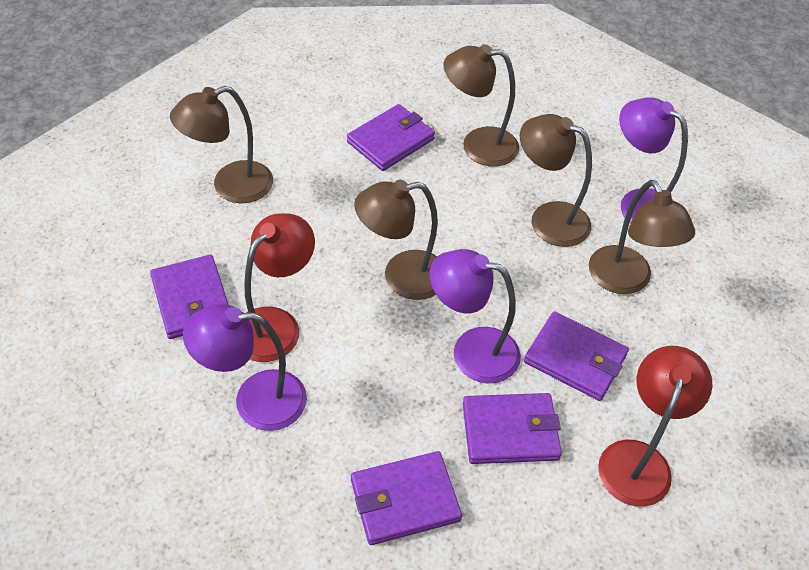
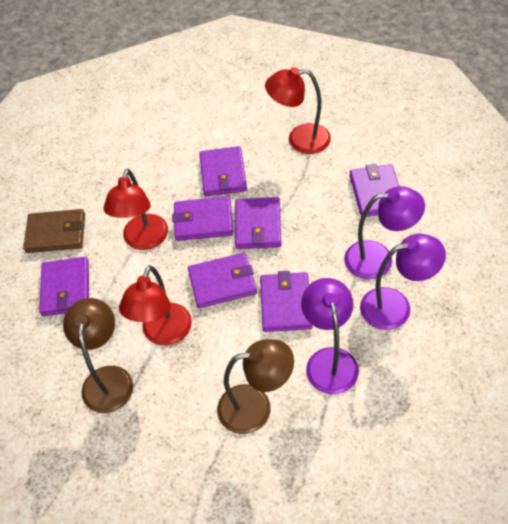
brown lamp: [170,86,273,203] [354,180,438,300] [444,44,519,167] [520,114,592,247] [589,180,695,294] = 5 -> [63,298,133,413] [217,339,294,434] = 2
brown wallet: none = 0 -> [23,209,85,253] = 1
purple wallet: [150,255,229,339] [347,104,435,171] [351,451,462,545] [463,393,562,464] [524,311,629,401] = 5 -> [39,257,89,316] [172,196,233,241] [188,253,257,308] [199,146,247,196] [235,197,281,249] [260,271,313,332] [350,164,399,217] = 7
red lamp: [244,213,315,362] [598,346,712,507] = 2 -> [103,168,168,250] [119,265,192,346] [265,67,331,154] = 3

